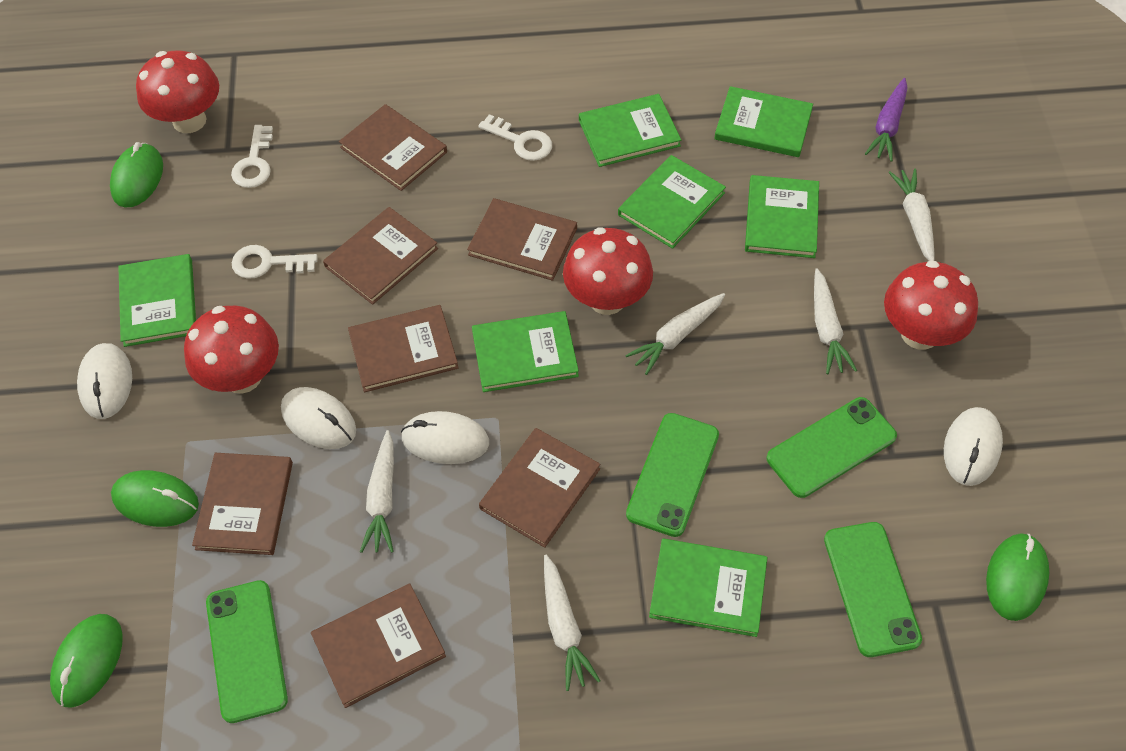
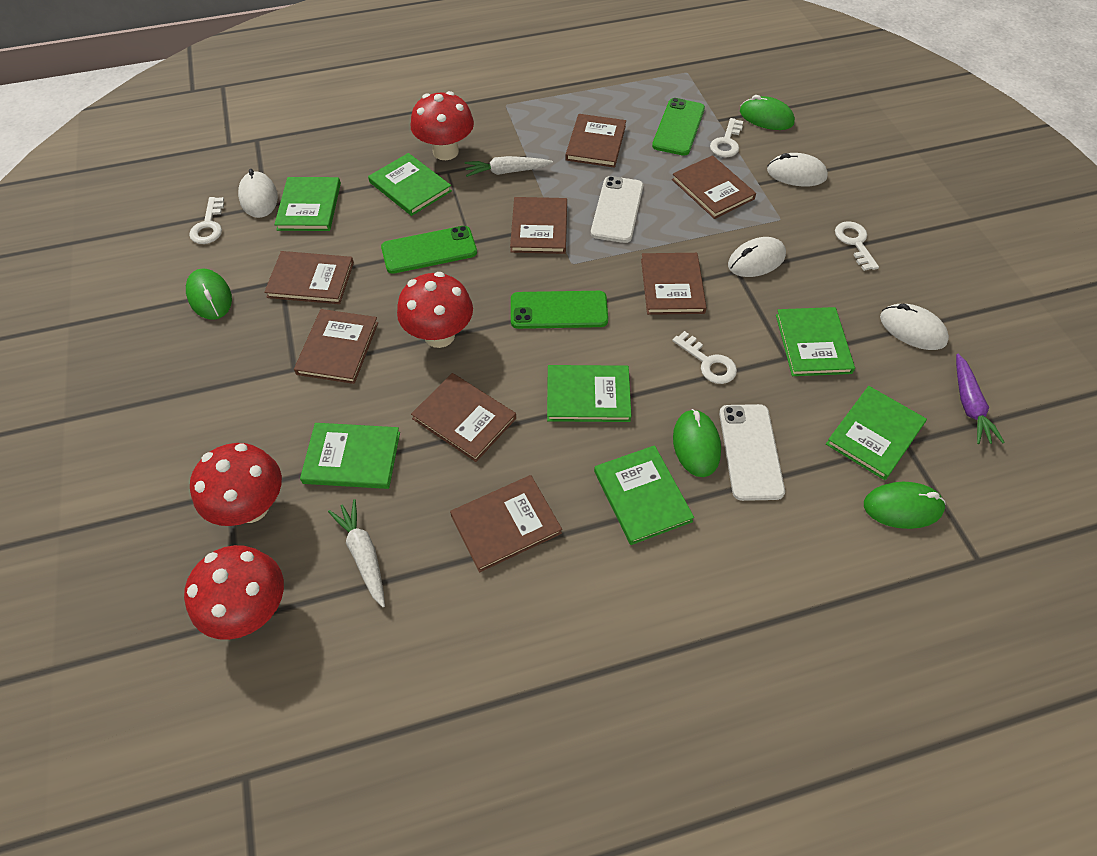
brown book: [192,453,293,555] [311,584,446,708] [323,207,438,305] [339,104,447,191] [348,305,459,392] [467,198,577,281] [479,428,600,548] = 7 -> [264,251,354,304] [294,309,378,384] [411,373,516,462] [450,475,562,572] [510,197,567,254] [565,114,626,168] [641,253,707,315] [672,155,756,219] = 8
green phone: [206,580,288,723] [626,413,719,537] [766,397,897,498] [824,522,922,657] = 4 -> [381,226,477,274] [511,291,608,329] [652,98,705,156] = 3
white carrot: [360,430,394,553] [544,554,601,691] [625,293,725,375] [814,268,857,374] [888,169,934,261] = 5 -> [328,499,385,607] [464,156,553,177] = 2
white key: [231,125,273,188] [232,245,318,279] [479,114,552,161] = 3 -> [189,197,224,244] [672,331,737,384] [710,118,743,157] [835,221,879,271] = 4
white phone: none = 0 -> [591,176,643,243] [719,404,785,501] = 2

